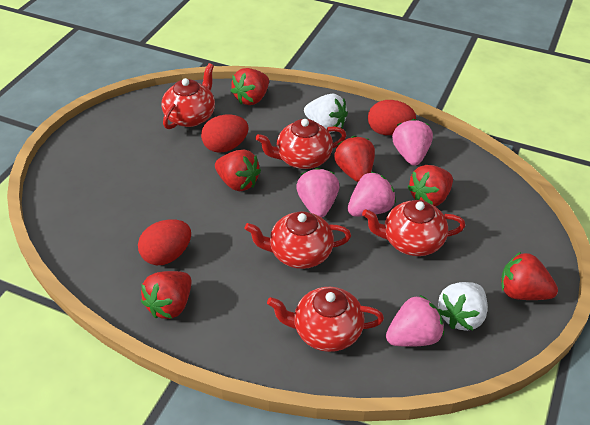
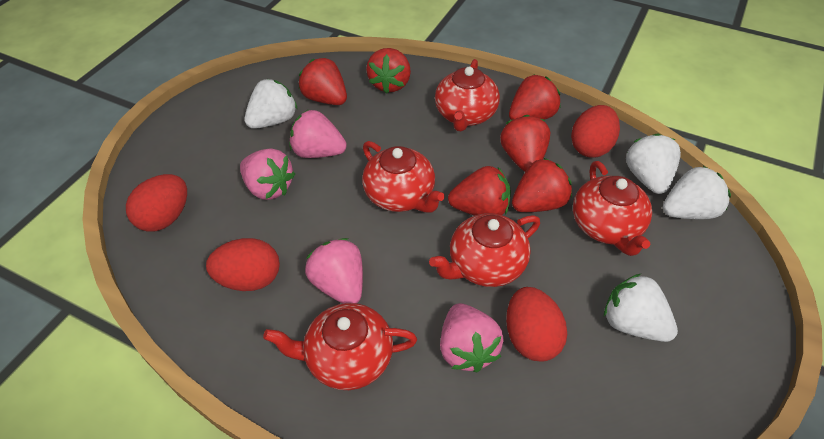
red egg: [138,219,191,265] [201,114,249,153] [368,100,416,135] = 3 -> [126,174,187,232] [206,238,280,291] [506,287,567,362] [571,105,620,158] = 4
white strawberry: [304,94,348,133] [438,282,488,331] = 2 -> [245,79,298,129] [604,273,678,342] [626,133,681,194] [663,166,731,219] = 4

